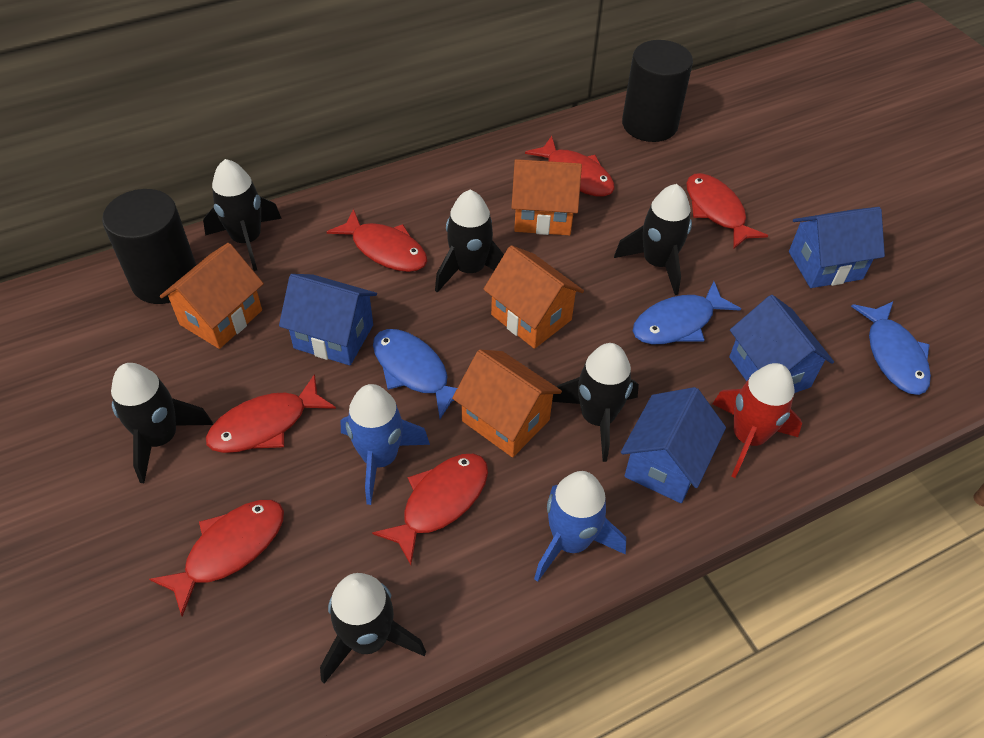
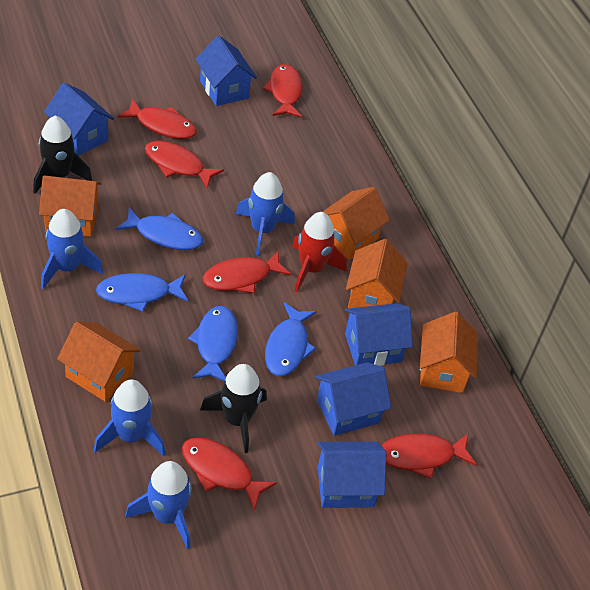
black cylinder: [102,189,196,304] [622,40,693,142] = 2 -> none = 0
black rocket: [111,363,213,483] [203,159,282,271] [320,573,426,684] [435,190,504,293] [552,343,639,462] [614,184,692,295] = 6 -> [33,116,92,194] [200,364,267,453] = 2
blue fish: [373,329,457,419] [633,281,741,344] [851,302,931,395] = 3 -> [96,273,188,312] [116,207,203,250] [188,306,238,382] [265,302,317,376] = 4
blue house: [279,274,377,365] [621,387,726,503] [729,295,834,393] [789,207,885,288] = 4 -> [44,82,114,156] [195,36,257,106] [315,362,391,436] [318,441,386,508] [345,303,413,366] = 5
blue rocket: [340,384,430,505] [534,471,626,582] = 2 -> [41,209,103,289] [94,380,165,456] [125,461,192,550] [236,172,295,255] = 4
orange house: [160,243,264,349] [452,350,562,457] [483,245,584,349] [511,159,582,235] = 4 -> [39,176,102,237] [57,321,141,402] [323,187,390,260] [346,239,408,309] [420,312,478,393] = 5

